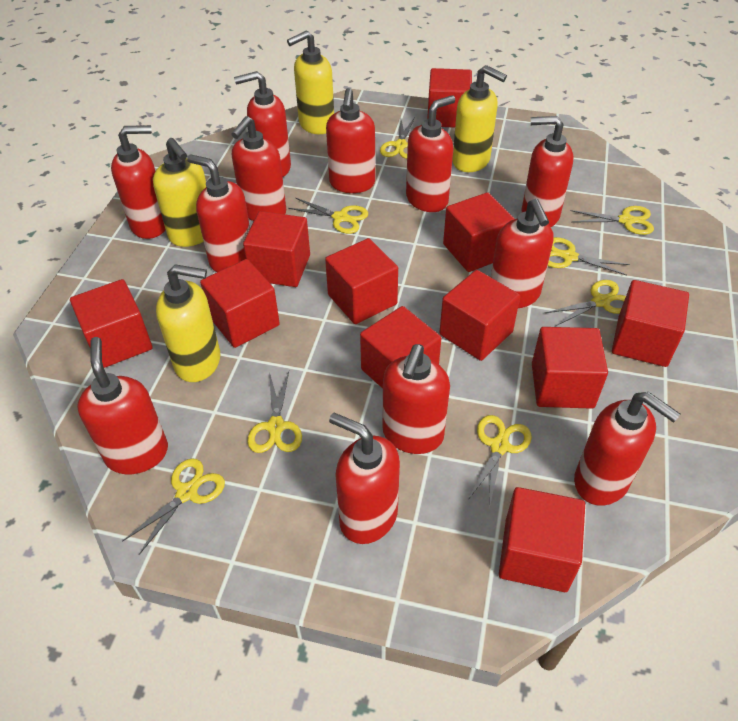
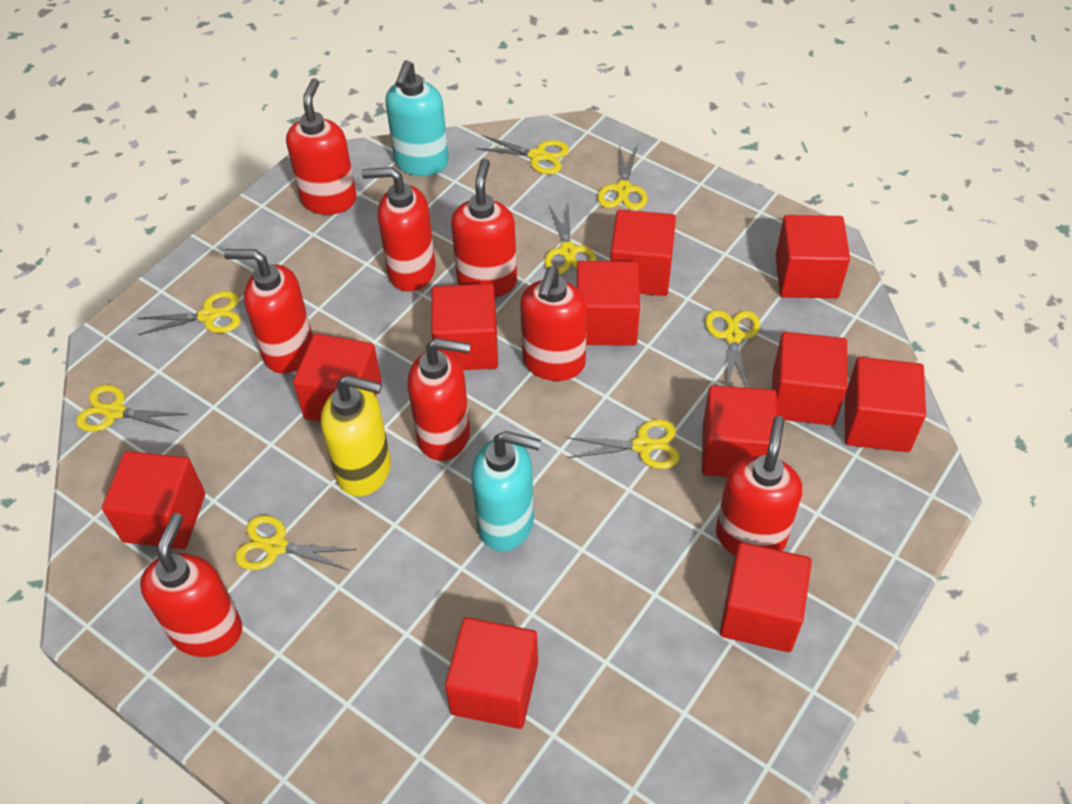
red soap dispenser: [77,337,168,474] [111,125,166,239] [187,154,250,272] [231,116,286,221] [234,71,291,177] [326,88,375,193] [329,413,400,544] [383,344,450,454] [406,95,455,212] [491,199,553,308] [521,116,573,227] [574,392,680,506] = 12 -> [140,513,242,657] [224,249,313,374] [286,78,357,215] [362,167,436,292] [408,338,471,461] [451,159,517,298] [520,266,587,381] [716,416,802,555] = 8
turquoise soap dispenser: none = 0 -> [385,60,449,176] [471,431,541,551] = 2
yellow soap dispenser: [153,138,206,247] [156,264,220,382] [287,30,334,134] [452,65,507,172] = 4 -> [321,375,391,497] = 1

